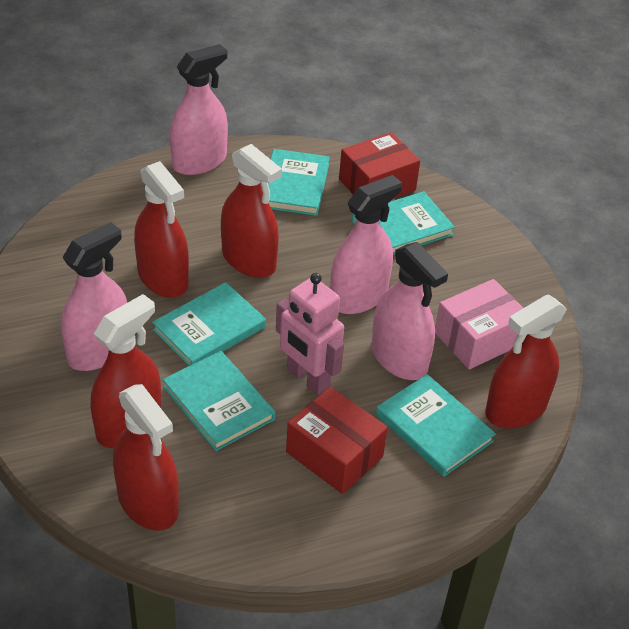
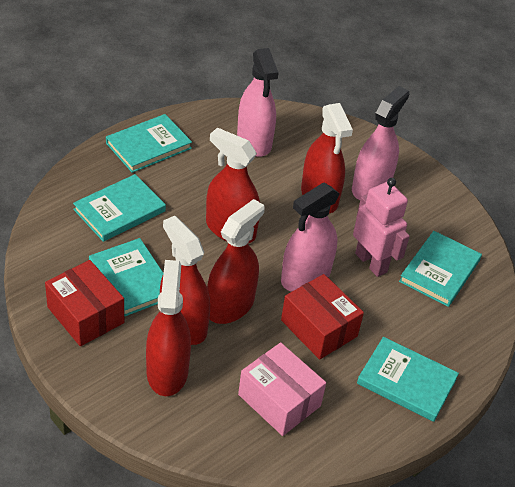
pink spray bottle: [61,222,127,371] [170,44,228,175] [330,175,402,314] [371,242,448,380] = 4 -> [237,48,279,157] [281,183,340,292] [352,86,409,200] = 3

